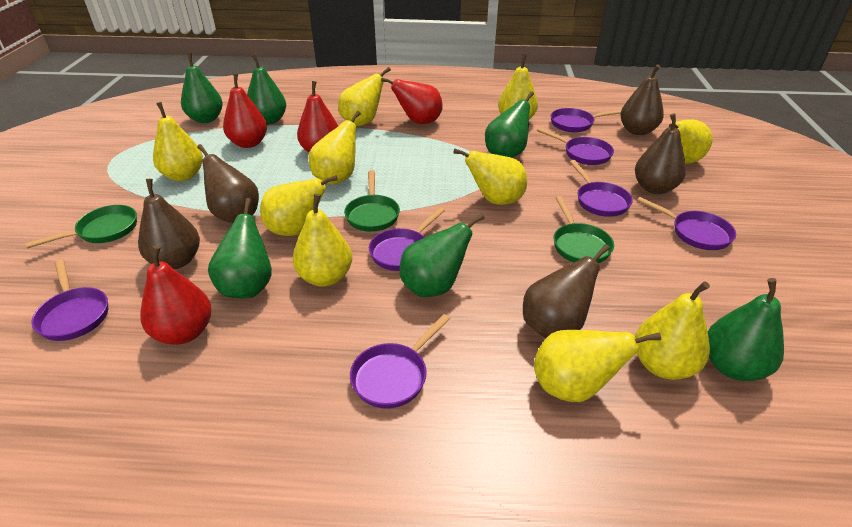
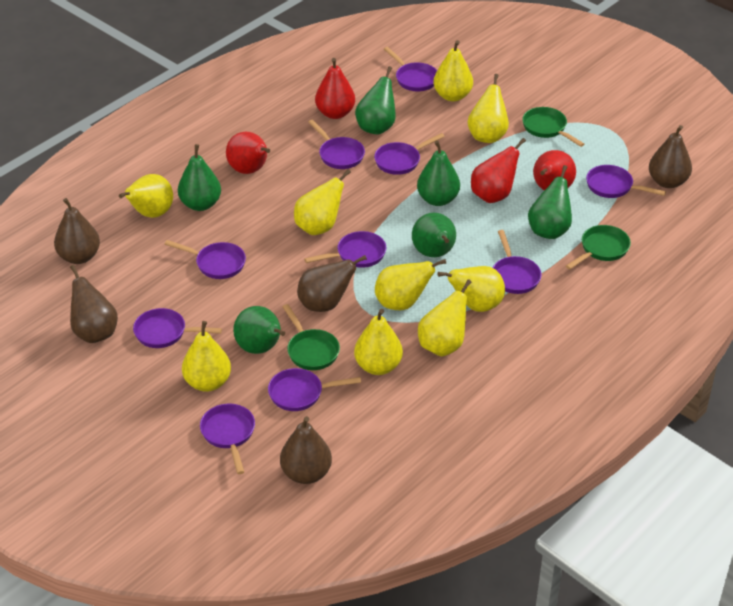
purple pan: [31,259,108,341] [350,314,450,409] [369,207,445,271] [537,128,614,165] [551,108,622,132] [570,160,633,217] [637,197,736,250] = 7 -> [133,308,222,348] [165,240,246,279] [200,404,255,474] [268,368,361,411] [304,231,386,268] [308,120,365,169] [374,133,445,175] [384,47,437,91] [492,230,541,294] [586,165,666,198] = 10
yellow pear: [153,102,203,181] [260,175,338,236] [293,194,352,287] [309,111,361,185] [338,67,391,126] [453,149,527,205] [498,54,538,120] [534,330,661,402] [635,281,710,380] [669,119,713,164] = 10 -> [119,174,173,218] [182,321,231,392] [294,169,351,235] [354,309,403,375] [375,259,446,310] [418,279,472,357] [434,40,473,101] [438,266,505,312] [468,74,509,143] = 9

